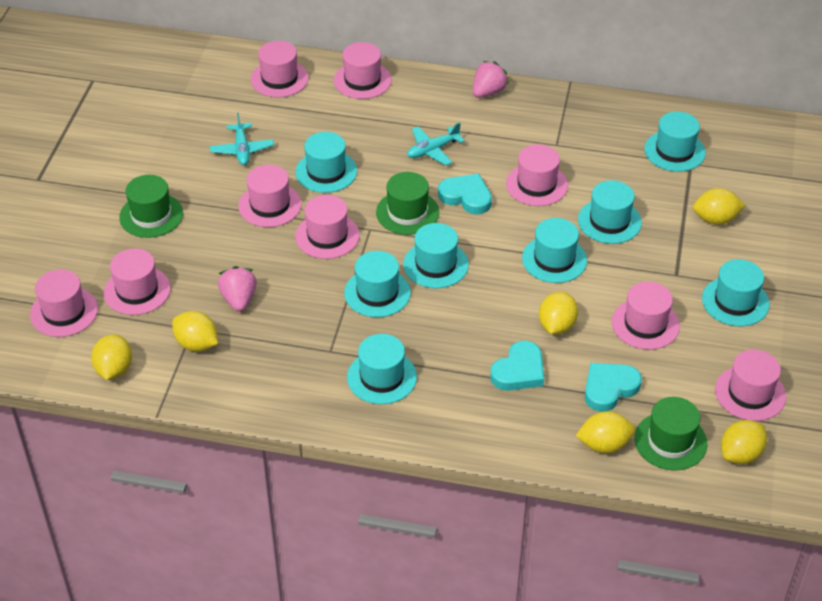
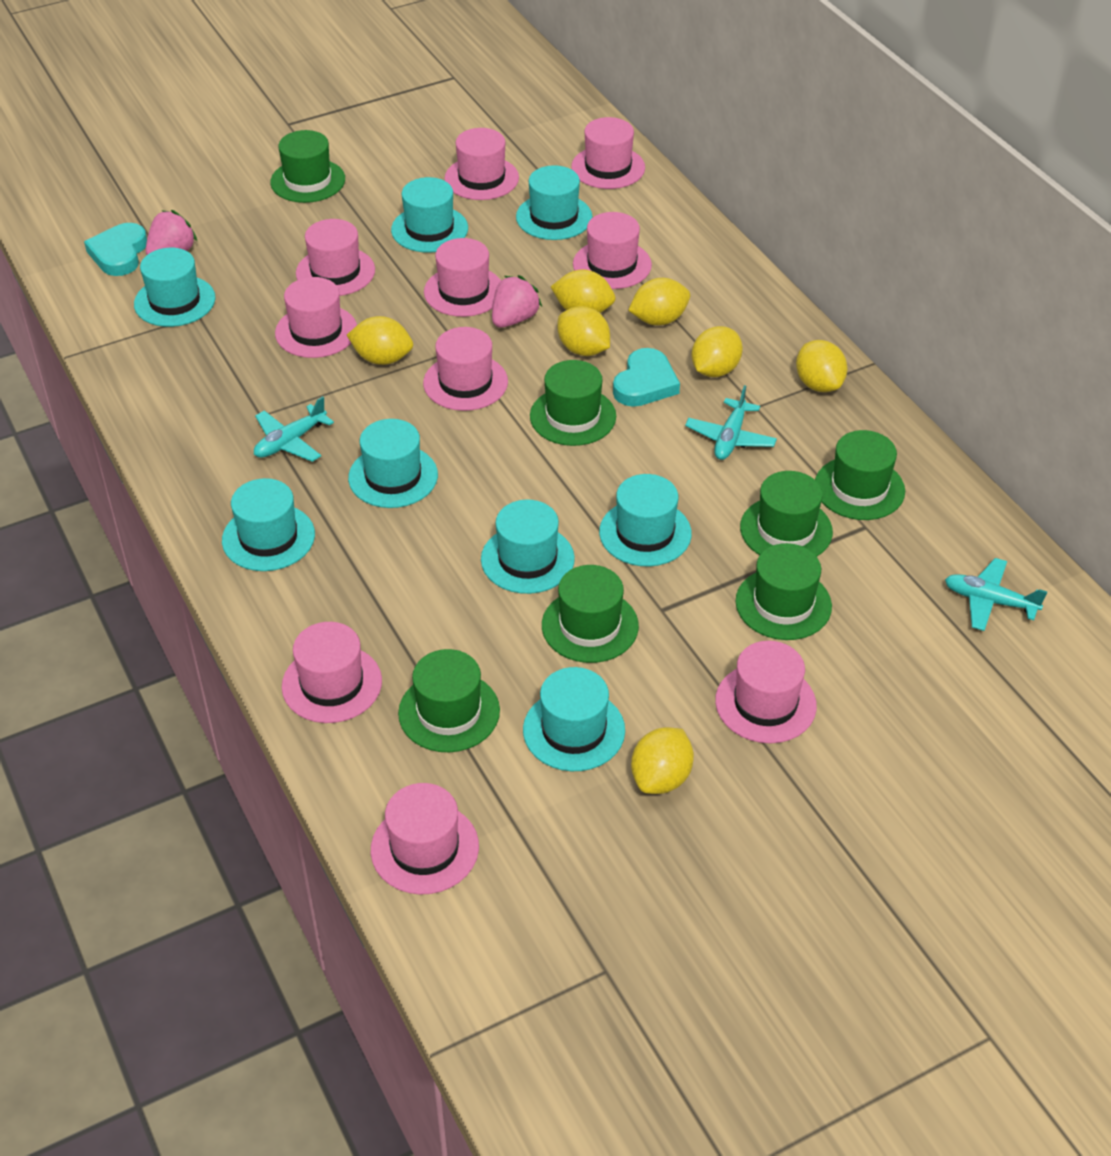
green hat: [119,175,183,238] [376,172,439,235] [635,397,707,471] = 3 -> [270,130,345,203] [398,649,500,752] [530,360,616,446] [542,565,639,663] [735,543,832,640] [740,471,833,557] [815,430,905,520] = 7
pink hat: [30,269,98,337] [104,248,171,315] [238,165,302,227] [251,41,309,98] [295,195,360,259] [334,42,392,99] [506,144,568,206] [612,281,680,350] [715,350,786,421] = 9 -> [275,277,357,358] [282,622,382,723] [296,219,375,296] [371,783,479,895] [423,327,508,411] [424,238,501,317] [444,128,519,200] [571,117,645,189] [573,212,652,289] [715,641,817,743] = 10
turquoise heart: [438,174,492,214] [490,341,544,391] [585,363,642,412] = 3 -> [84,223,147,276] [613,348,680,407] = 2
turquoise plane: [210,112,274,165] [407,122,465,166] = 2 -> [254,396,334,462] [685,385,777,460] [945,558,1047,631] = 3
yellow lemon: [91,334,132,380] [172,311,218,351] [539,292,578,335] [576,411,635,453] [693,188,745,225] [721,420,767,464] = 6 -> [347,316,413,365] [551,269,615,313] [557,306,610,356] [628,278,690,325] [631,727,694,794] [691,326,743,377] [796,340,848,392] = 7

